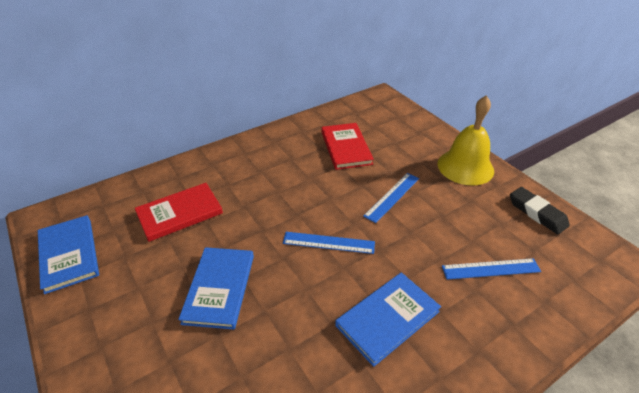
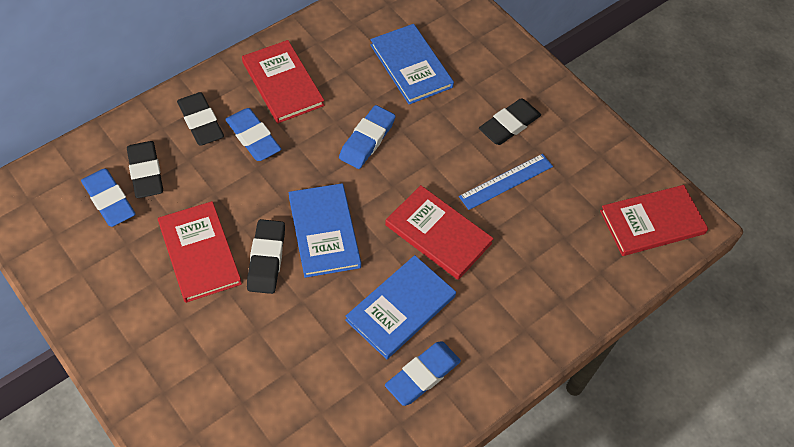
black eraser: [510,187,570,234] = 1 -> [127,141,163,198] [177,92,224,145] [247,219,285,294] [479,98,541,145] = 4
blue eraser: none = 0 -> [81,169,135,227] [225,108,281,161] [339,105,396,169] [385,341,461,406] = 4
blue ruler: [283,232,375,254] [363,173,419,223] [442,258,541,280] = 3 -> [459,154,553,210] = 1
red book: [135,183,223,242] [321,123,374,170] = 2 -> [158,201,242,303] [242,40,324,123] [385,185,494,280] [600,185,708,256] = 4
yellow bell: [437,96,494,185] = 1 -> none = 0

